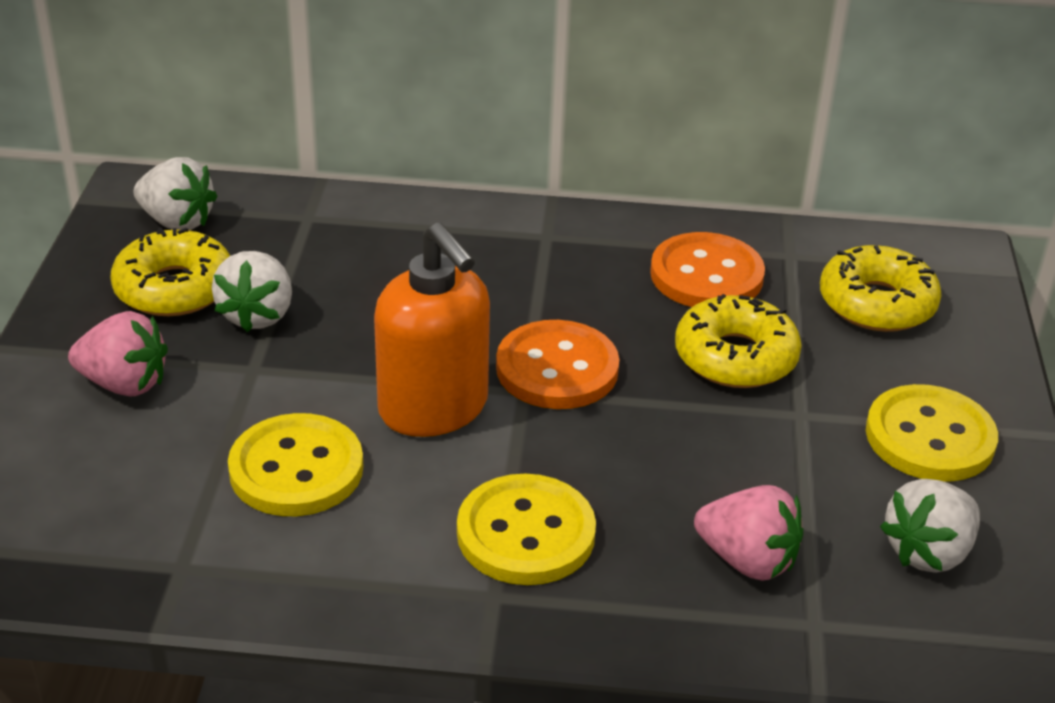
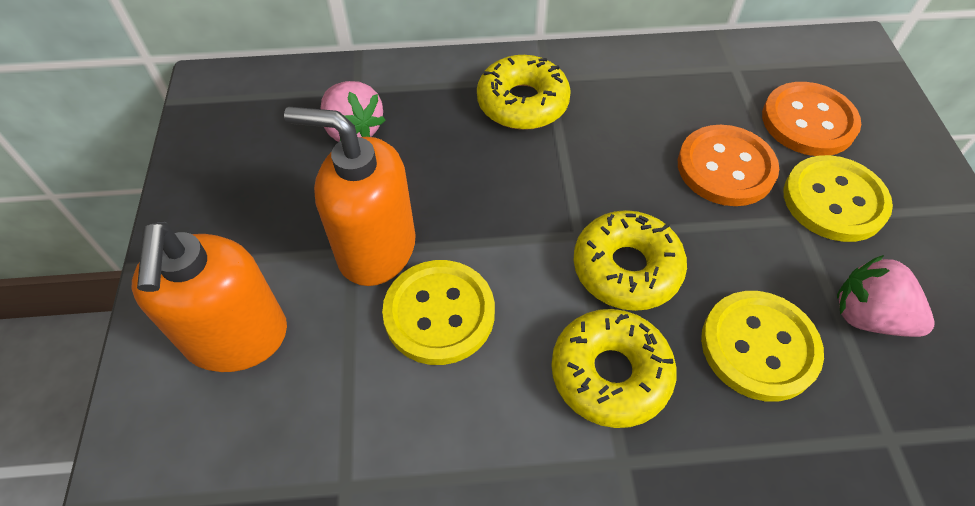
orange soap dispenser: [374,223,490,437] = 1 -> [132,221,287,372] [284,107,416,286] = 2
white strawberry: [134,157,217,230] [212,251,292,332] [880,479,980,573] = 3 -> none = 0

